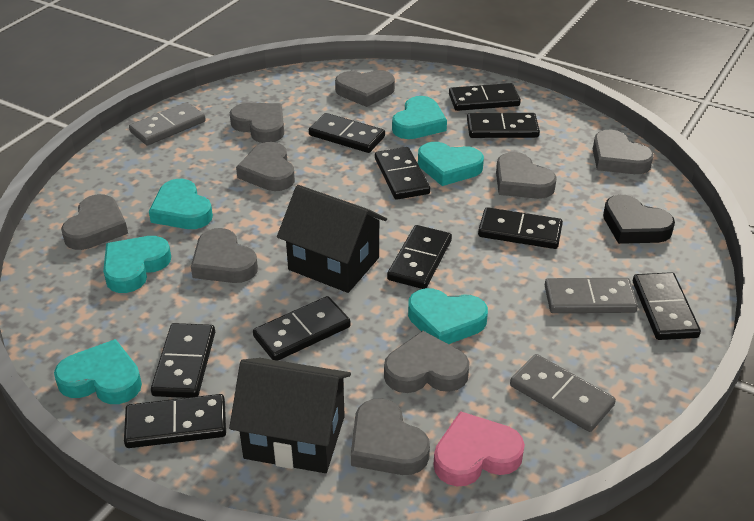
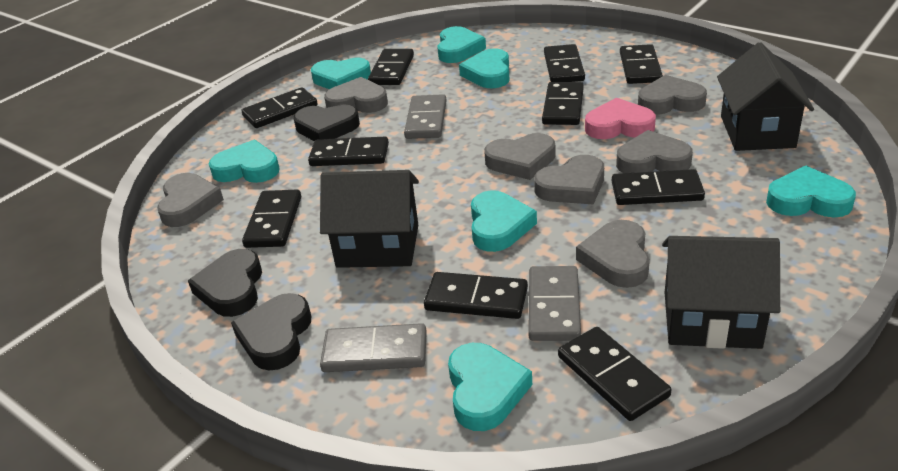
black heart: [603,195,675,244] = 1 -> [188,249,262,317] [231,293,311,370] [294,104,360,141] = 3
black house: [229,358,351,473] [277,185,387,293] = 2 -> [320,170,419,268] [662,236,780,349] [717,42,814,151] = 3
grey heart: [61,194,128,250] [191,228,258,283] [230,103,284,143] [236,142,295,191] [335,70,395,107] [351,398,430,475] [384,331,470,393] [496,152,557,199] [593,130,654,174] = 9 -> [157,173,224,227] [324,77,388,113] [484,133,555,180] [534,155,604,204] [576,220,650,288] [616,130,693,173] [638,75,707,115] = 7
turquoise heart: [54,339,142,404] [103,236,171,293] [149,179,213,229] [392,96,447,139] [408,288,488,344] [418,142,484,186] = 6 -> [209,140,280,183] [311,58,371,89] [437,26,486,63] [448,343,532,431] [459,48,510,88] [471,190,537,252] [766,166,856,217] = 7

